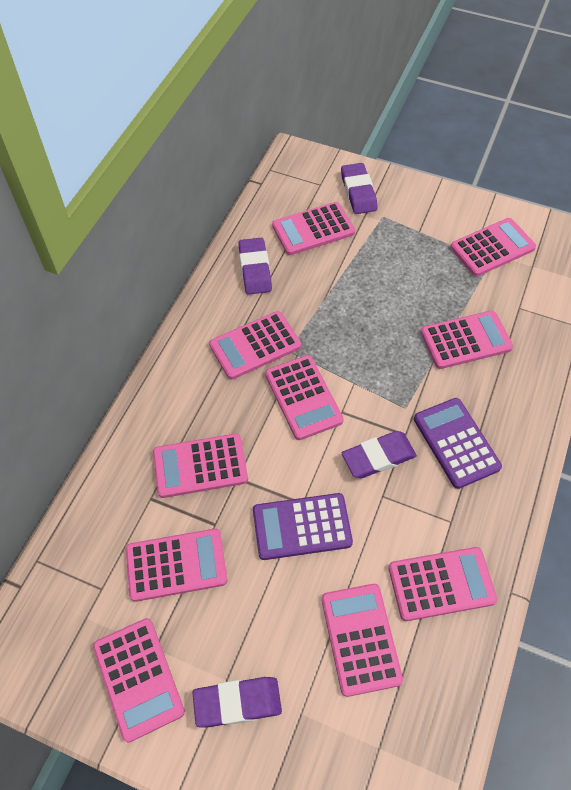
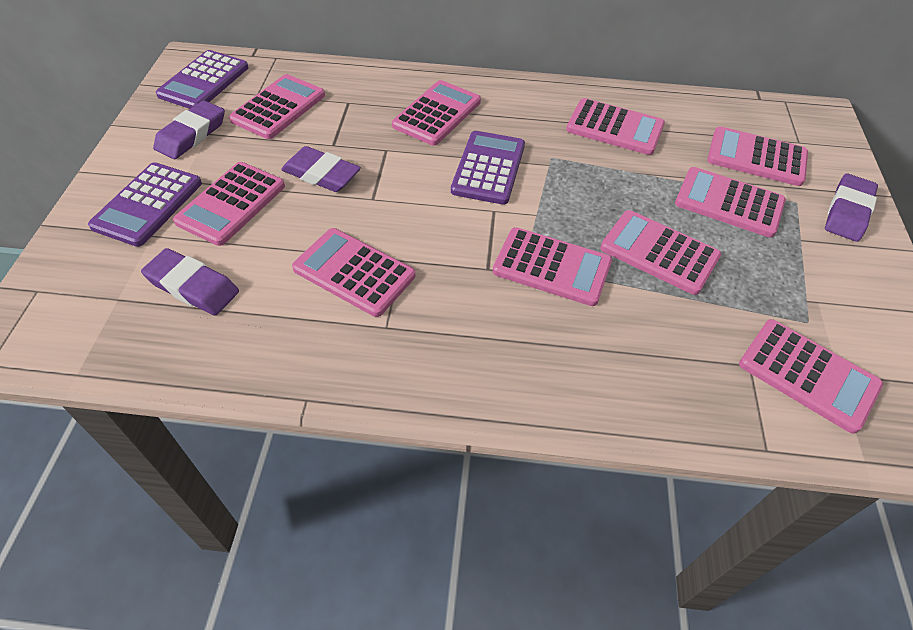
purple calculator: [253,493,353,560] [414,398,502,489] = 2 -> [88,162,202,247] [156,50,248,109] [451,131,525,205] = 3

